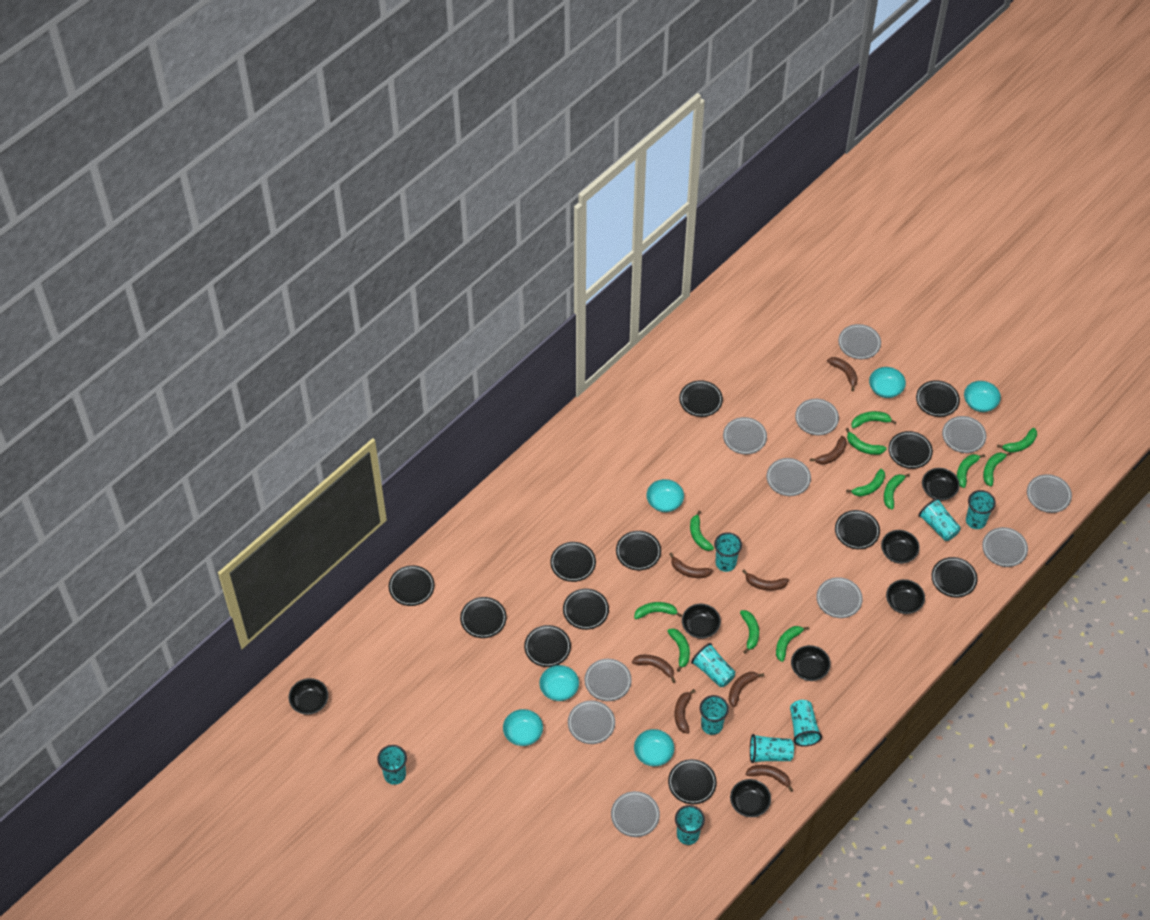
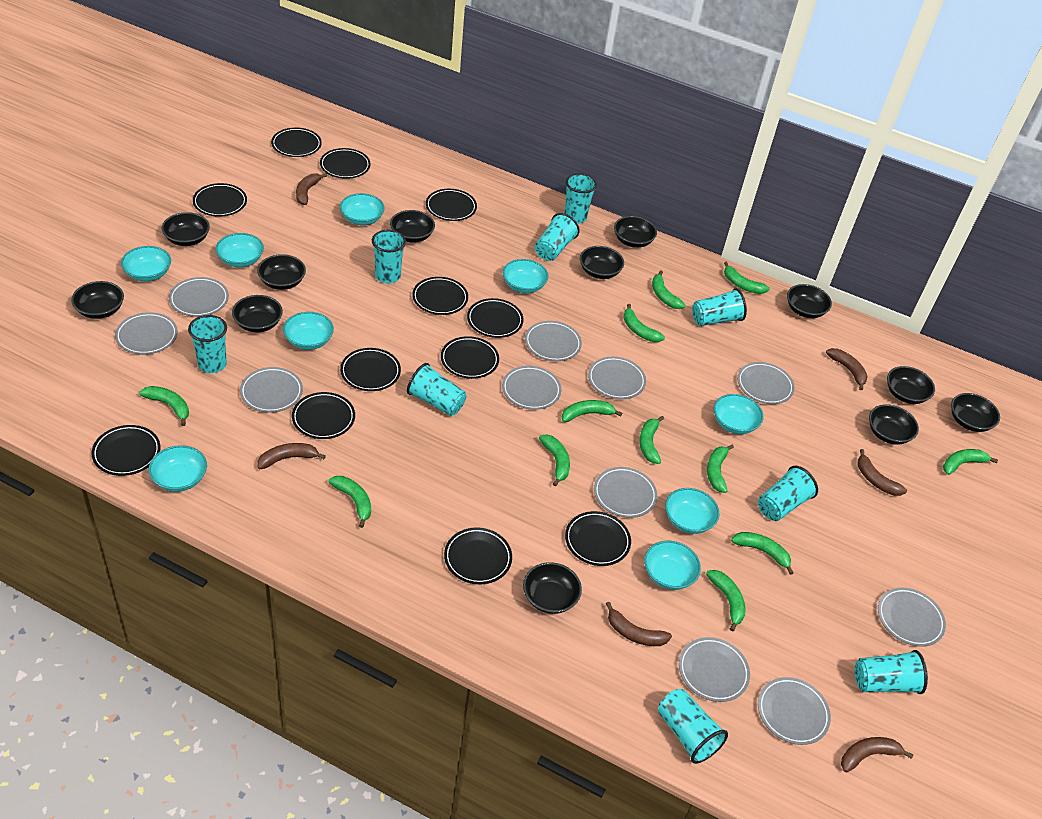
black bowl: [289,678,329,715] [682,604,721,639] [730,779,771,817] [791,645,831,681] [881,530,920,564] [886,579,925,614] [922,468,960,501] = 7 -> [71,281,124,319] [161,212,210,246] [232,295,283,332] [257,254,306,290] [390,210,435,243] [523,562,582,614] [580,246,624,279] [614,216,657,248] [787,284,832,318] [869,404,919,445] [887,366,935,404] [951,393,1000,432] = 12
brown banana: [632,655,676,683] [669,552,713,578] [675,689,696,734] [728,672,764,707] [742,570,789,591] [745,765,793,792] [810,436,847,465] [827,357,858,391] = 8 -> [258,443,326,469] [296,173,327,205] [606,602,672,646] [826,348,868,390] [841,737,914,773] [858,449,907,496] = 6
turquoise bowl: [503,709,543,746] [539,665,579,701] [634,729,674,766] [646,479,684,512] [869,367,906,398] [964,381,1001,412] = 6 -> [121,246,171,281] [149,445,207,492] [216,233,264,267] [283,312,334,350] [340,193,385,225] [503,259,548,293] [644,541,701,590] [665,488,719,534] [714,394,764,434] = 9

